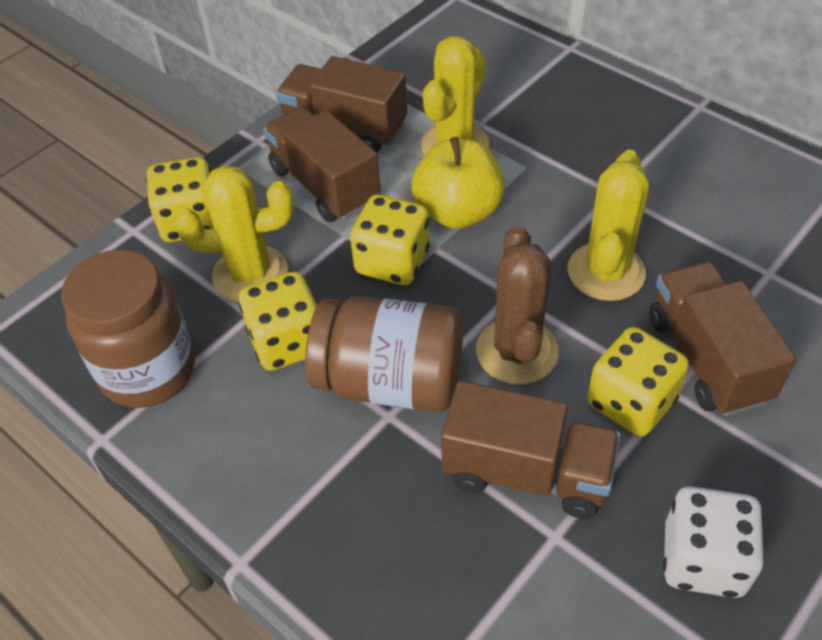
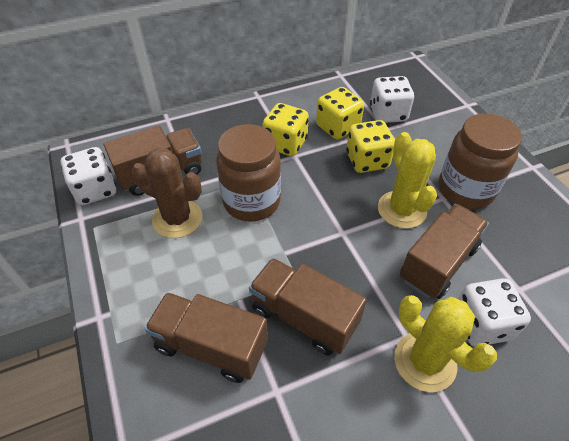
white dice: [663,486,765,598] = 1 -> [60,147,116,205] [370,76,414,123] [458,278,531,346] = 3
yellow apple: [412,137,504,229] = 1 -> none = 0
yellow cactus: [175,165,293,302] [421,36,489,155] [568,150,649,301] = 3 -> [378,132,437,229] [394,295,497,392] = 2
yellow dice: [146,157,214,242] [239,272,317,371] [350,195,430,285] [587,327,689,436] = 4 -> [263,103,309,156] [316,87,364,140] [346,120,395,173] = 3

